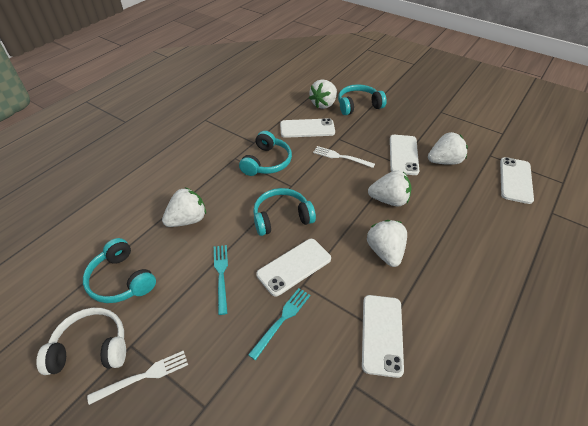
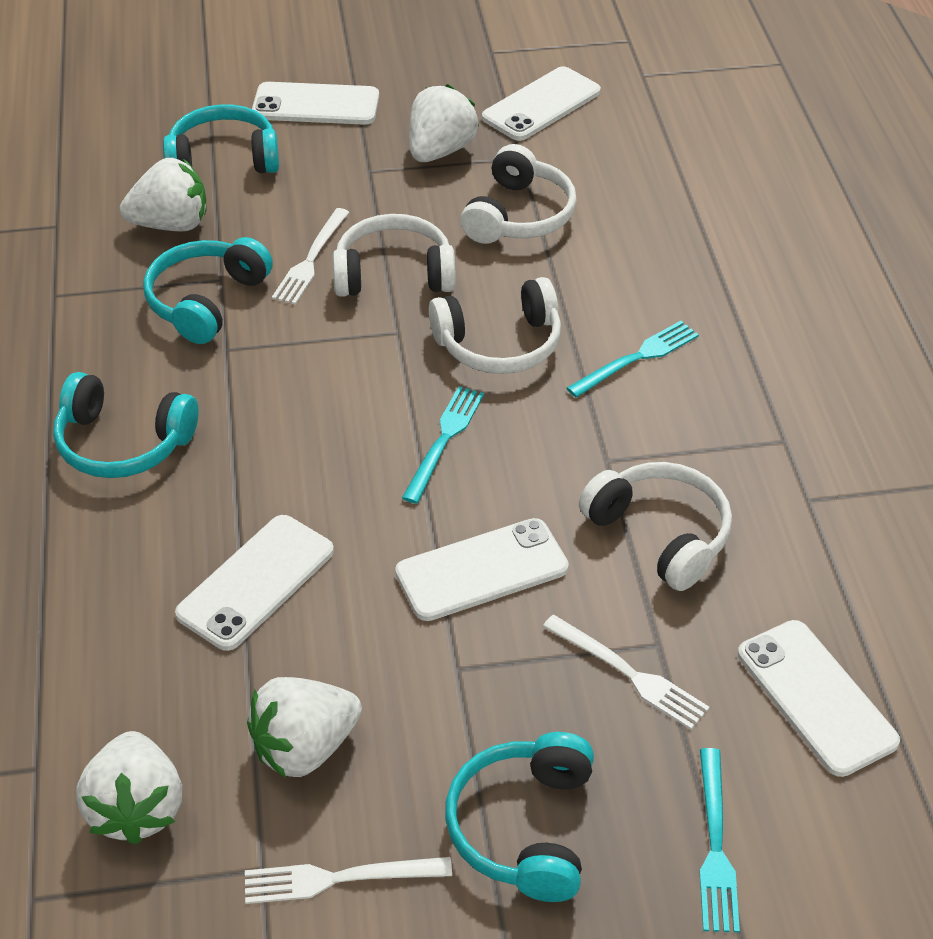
turquoise fork: [214,245,228,315] [248,288,310,360] = 2 -> [402,386,484,504] [566,321,699,397] [700,748,740,933] = 3
white fork: [87,350,188,405] [313,146,375,168] = 2 -> [245,857,452,904] [272,208,349,305] [543,615,709,729] = 3
white headphones: [36,308,126,375] = 1 -> [332,214,456,297] [429,277,561,374] [460,144,577,244] [579,462,732,591] = 4
white strawberry: [162,187,206,227] [309,79,337,109] [367,220,407,267] [368,170,412,206] [428,132,468,165] = 5 -> [76,731,182,845] [120,158,206,232] [247,677,362,778] [409,84,479,162] = 4

